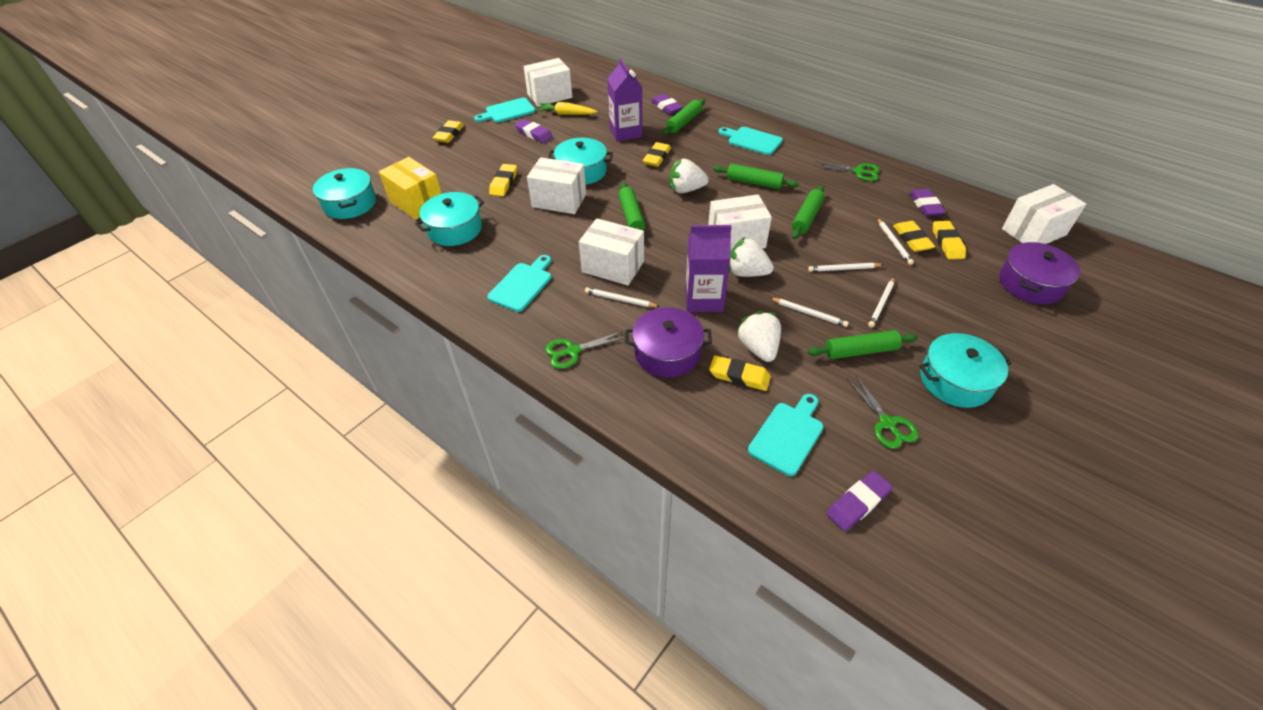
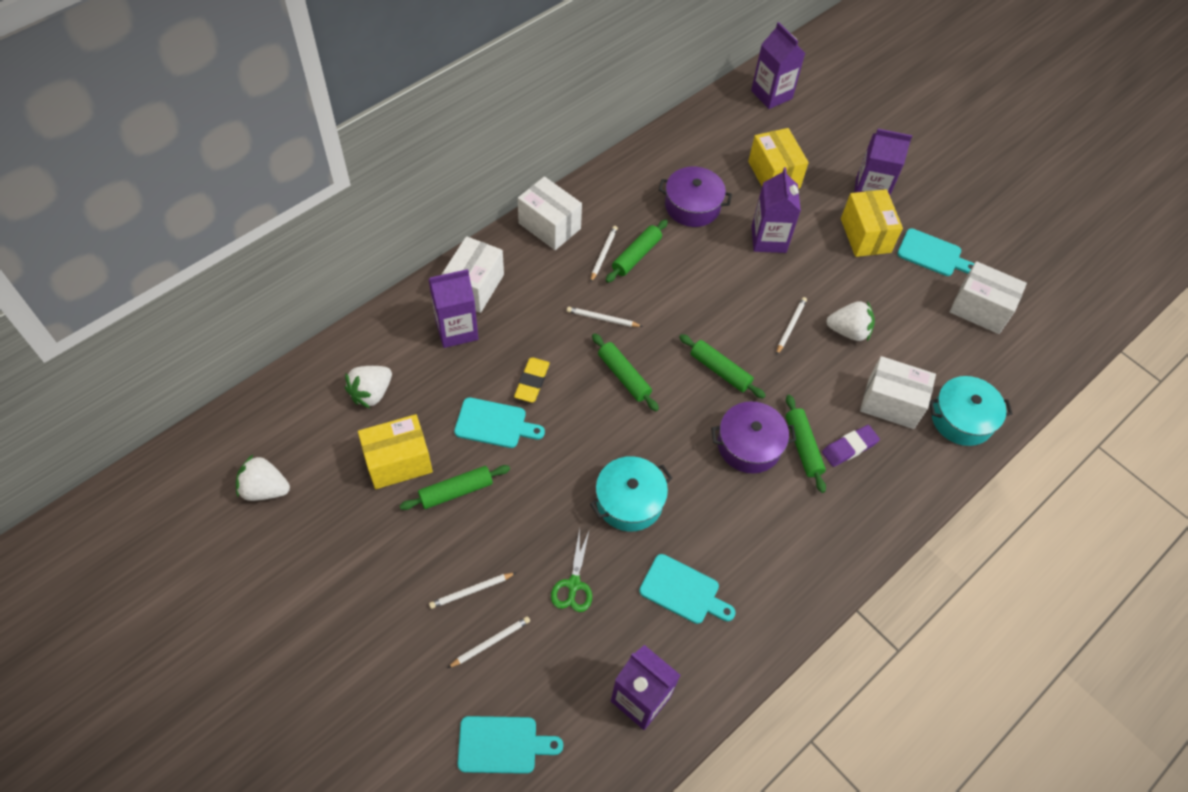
green scissors: [545,331,625,369] [816,161,880,181] [847,375,919,449] = 3 -> [551,528,592,612] = 1
purple carton: [607,58,642,141] [685,225,732,312] = 2 -> [428,269,478,348] [611,645,681,730] [751,22,805,109] [752,167,801,253] [854,129,912,195] = 5
purple eraser: [515,119,553,143] [651,94,683,115] [826,471,893,531] [909,189,946,217] = 4 -> [822,425,880,467] = 1
turquoise pot: [313,168,376,219] [415,192,484,246] [548,138,613,185] [919,333,1012,408] = 4 -> [590,456,672,531] [929,376,1012,446] = 2
white box: [523,58,572,106] [527,157,586,214] [579,218,644,285] [708,194,772,250] [1002,184,1086,244] = 5 -> [441,236,504,313] [518,177,582,250] [860,356,936,429] [950,261,1027,334] = 4
yellow box: [379,157,442,220] = 1 -> [358,414,433,489] [748,128,809,189] [841,189,903,257] = 3
yellow carrot: [536,102,597,115] = 1 -> none = 0
yellow eraser: [432,120,464,143] [489,164,517,196] [643,142,671,167] [709,355,771,391] [893,221,935,252] [933,221,966,259] = 6 -> [514,357,550,403] = 1

